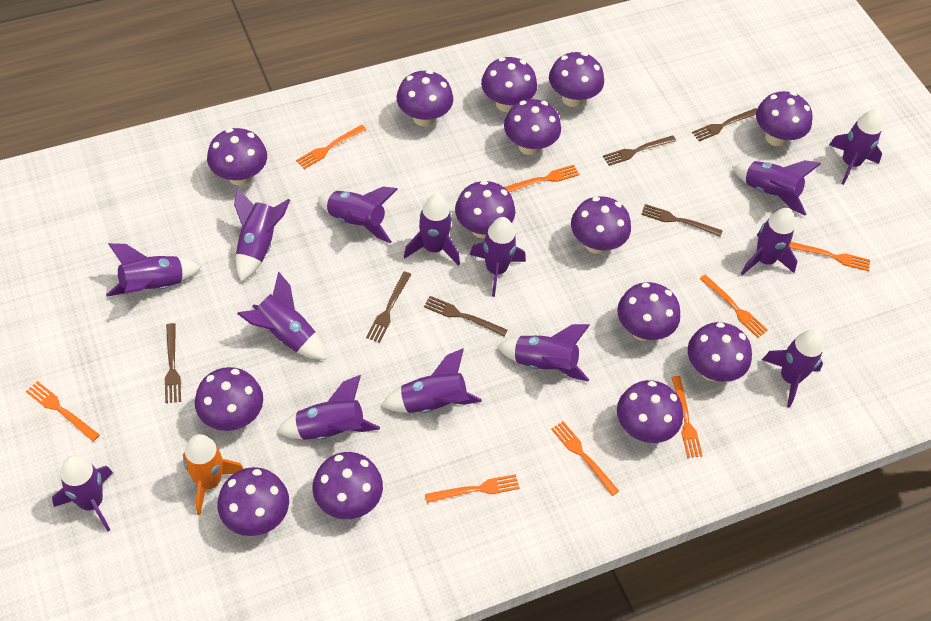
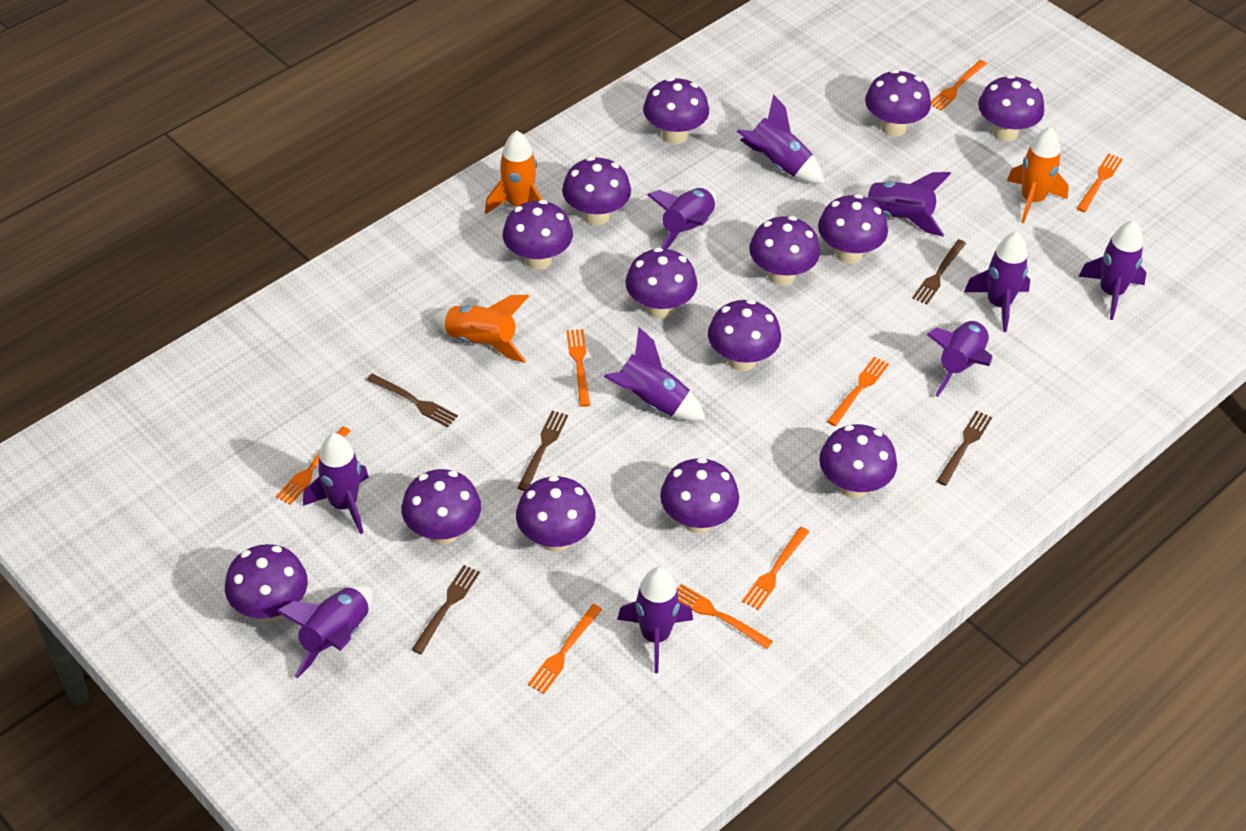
brown fork: [165,323,181,403] [366,271,411,343] [424,296,507,336] [603,135,676,166] [641,204,723,237] [692,108,757,141] = 6 -> [367,373,458,427] [411,565,480,654] [517,411,568,491] [912,239,966,305] [937,410,992,486] = 5
orange rocket: [183,434,244,515] = 1 -> [432,295,529,363] [485,131,542,214] [1007,127,1069,223] = 3
purple rocket: [52,455,113,532] [106,243,201,297] [234,188,290,282] [237,272,326,360] [277,375,380,440] [318,187,398,243] [381,348,482,413] [404,194,460,265] [470,217,526,297] [497,324,590,382] [732,160,821,215] [741,208,797,275] [762,329,824,408] [829,109,882,185] = 14 -> [276,585,373,678] [303,433,369,534] [604,327,706,421] [617,567,693,673] [647,188,716,249] [737,94,824,184] [851,172,951,236] [926,320,992,397] [964,232,1030,332] [1079,220,1147,320] = 10

